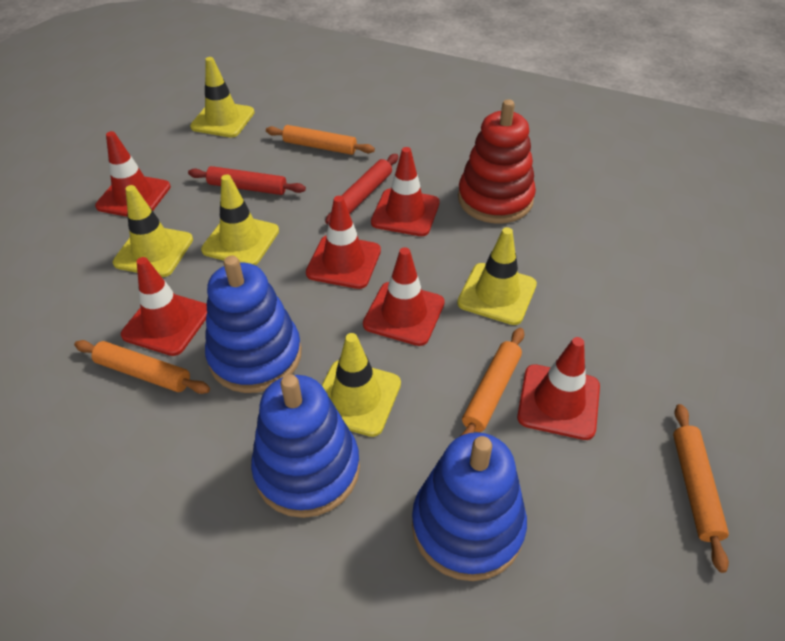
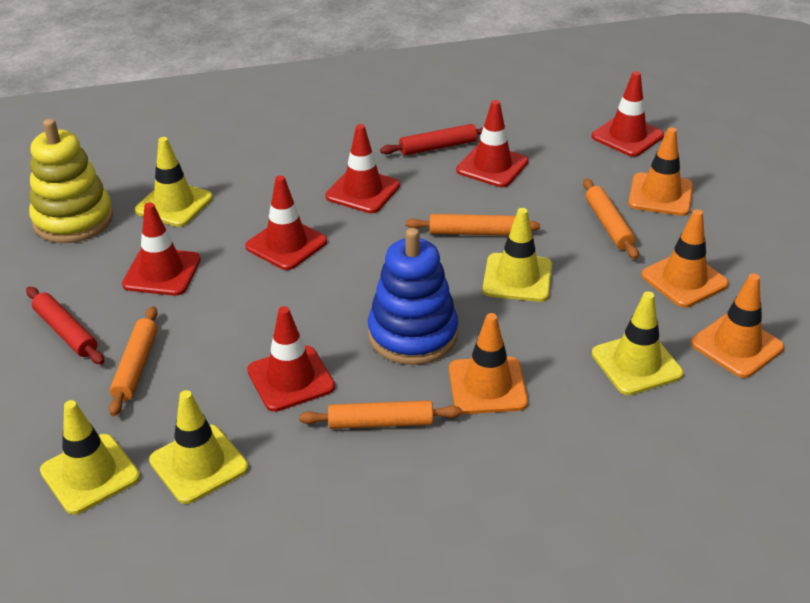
blue stacking toy: [205,256,302,393] [251,374,360,518] [412,432,527,581] = 3 -> [368,228,458,365] = 1
orange traffic cone: none = 0 -> [449,313,528,414] [628,127,693,216] [641,209,729,308] [691,273,784,378] = 4
red stacking toy: [458,99,536,224] = 1 -> none = 0
yellow stacking toy: none = 0 -> [29,119,113,243] = 1

